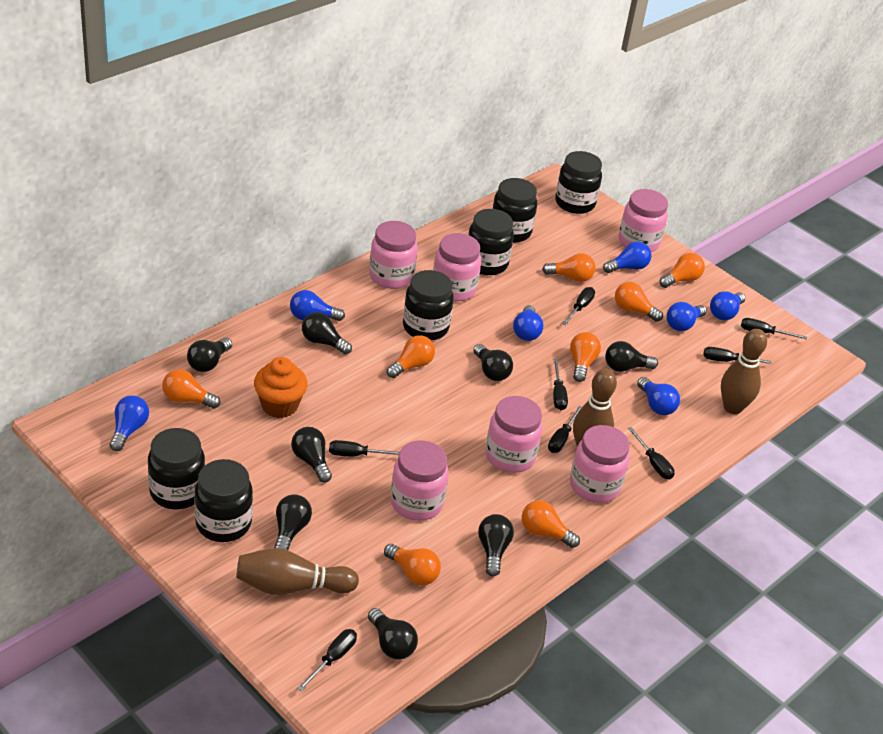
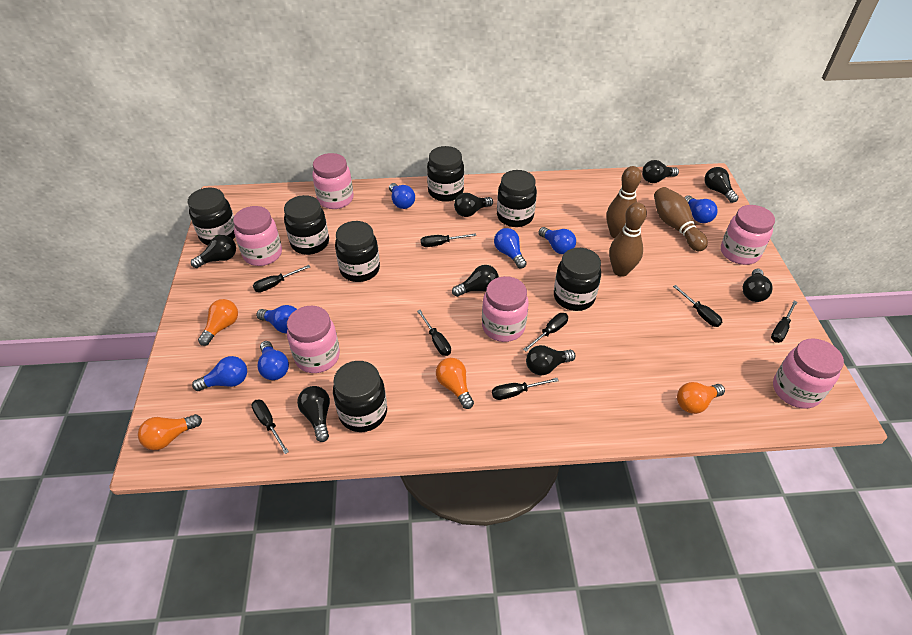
black jar: [148,428,205,509] [194,459,253,542] [403,270,454,341] [469,209,514,275] [492,178,537,243] [555,151,602,214] = 6 -> [188,188,235,245] [284,195,329,255] [333,361,387,432] [335,221,380,282] [427,146,464,202] [497,170,537,227] [554,248,601,311] = 7
orange cupcake: [254,357,308,418] = 1 -> none = 0
orange light bulb: [162,369,220,409] [384,544,441,585] [387,335,435,378] [522,500,580,548] [542,253,595,282] [570,332,601,382] [615,282,663,322] [660,253,705,288] = 8 -> [138,414,202,450] [198,299,238,346] [436,358,474,409] [677,382,725,414] = 4

